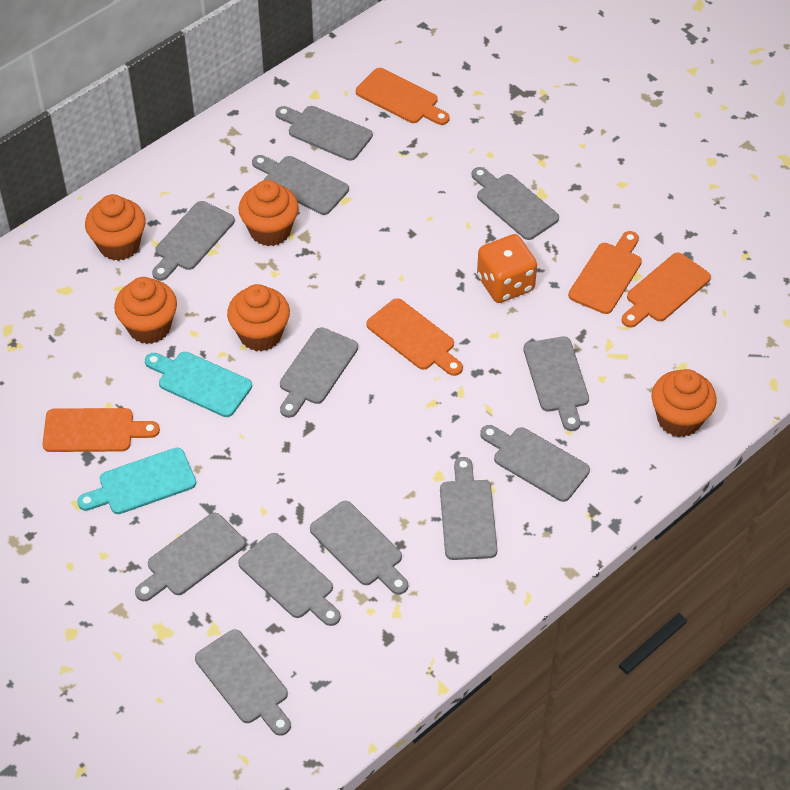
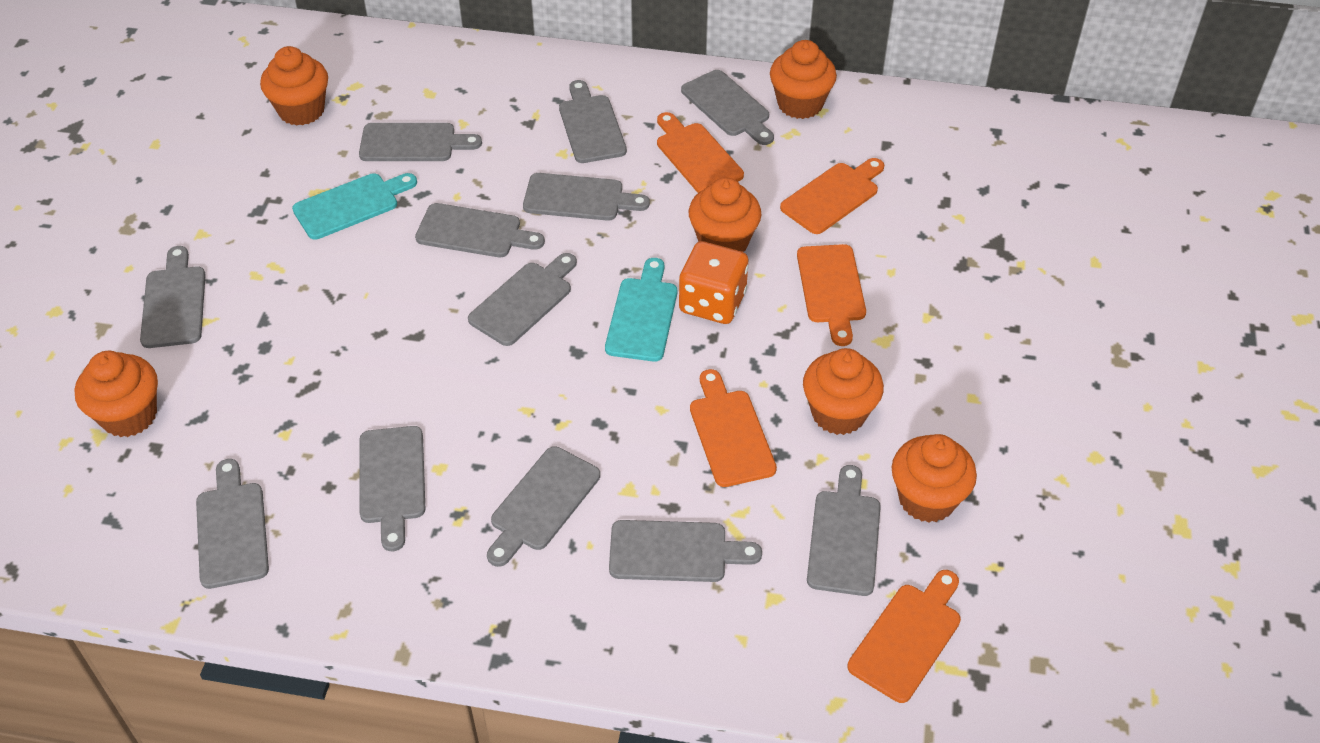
orange cupcake: [85,194,146,261] [114,277,177,344] [227,284,290,352] [238,180,299,246] [652,369,716,437] = 5 -> [74,351,158,437] [260,46,328,126] [689,177,761,252] [770,40,837,119] [803,348,884,435] [892,434,977,523] = 6

